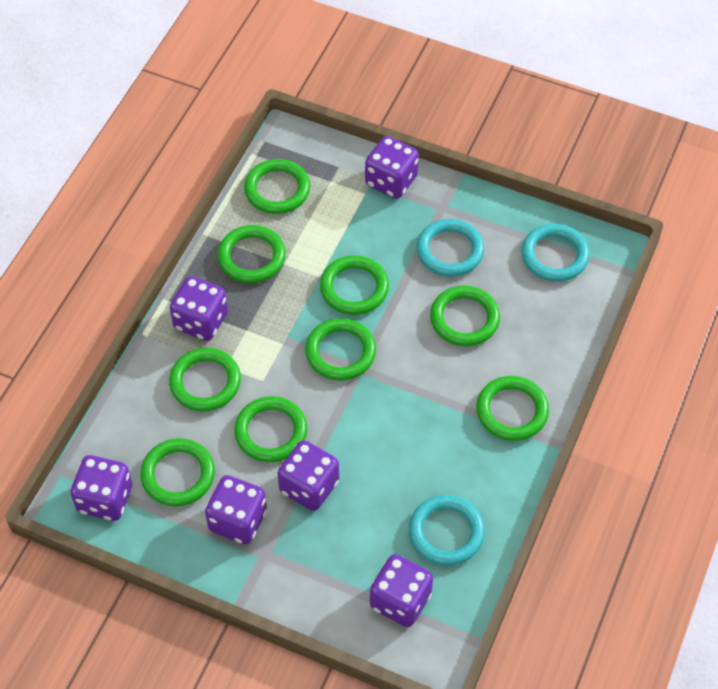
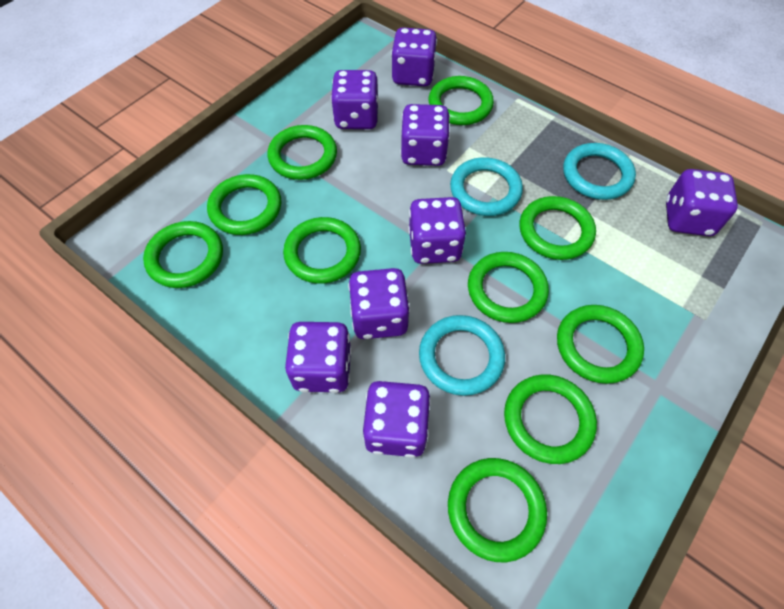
green ring: [140,438,215,506] [169,348,241,411] [218,225,286,283] [234,396,307,462] [244,159,310,214] [305,318,376,381] [320,255,389,315] [430,285,500,346] [476,376,549,441] = 9 -> [143,221,223,288] [207,174,281,235] [268,125,337,180] [283,217,361,284] [429,76,494,125] [448,458,547,562] [468,252,549,323] [504,374,597,464] [520,196,596,260] [557,305,644,384] = 10
purple dice: [70,455,132,521] [170,276,228,341] [205,475,267,544] [278,440,339,511] [365,136,419,199] [370,554,433,627] = 6 -> [285,322,352,393] [331,70,379,129] [348,268,410,339] [363,381,431,458] [391,27,437,86] [400,104,450,166] [408,197,466,264] [666,169,738,236] = 8

